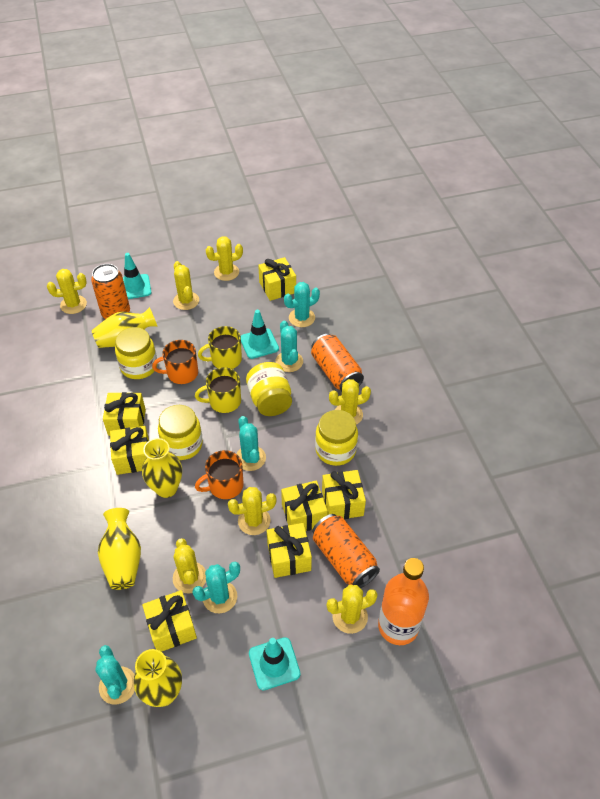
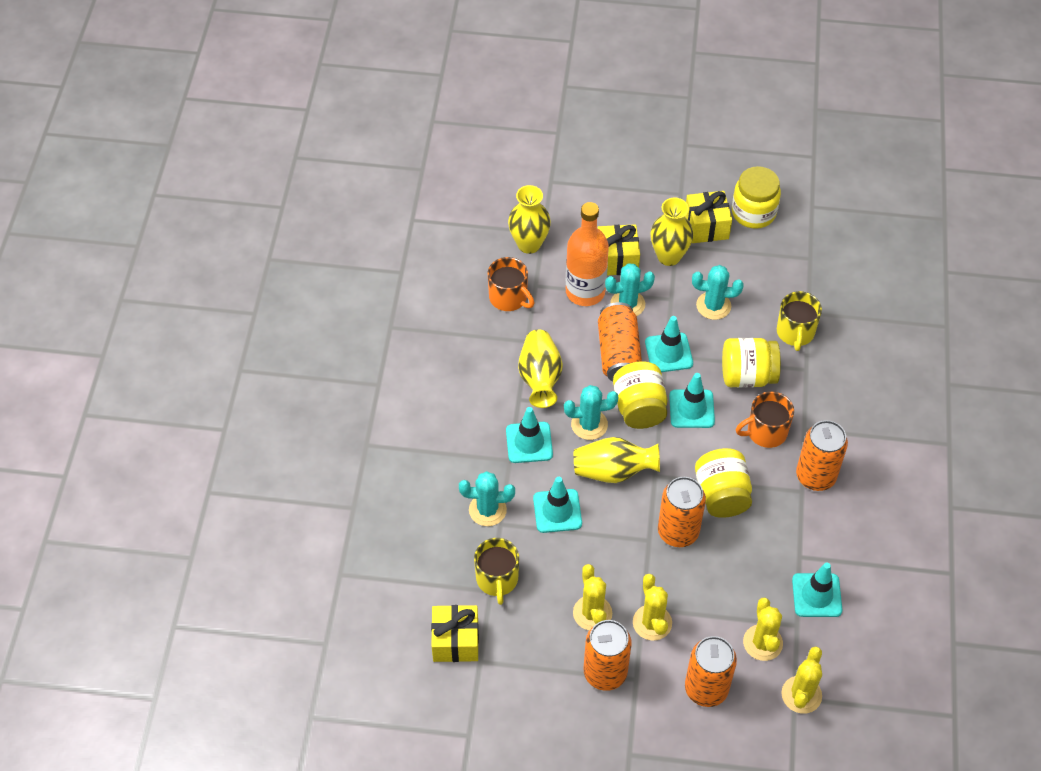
orange can: [91,264,130,319] [311,334,364,392] [312,514,380,588] = 3 -> [584,620,632,691] [598,302,642,381] [658,477,706,547] [685,636,737,707] [796,420,848,491] = 5
turquoise cactus: [95,645,135,704] [192,562,240,614] [237,416,266,471] [275,321,303,372] [284,282,320,327] = 5 -> [459,471,515,526] [564,385,619,440] [605,263,655,316] [692,265,744,320] = 4
turquoise traffic cone: [123,253,152,299] [241,310,279,359] [249,637,301,690] = 3 -> [506,407,553,463] [533,477,582,533] [645,316,693,372] [669,373,715,428] [792,563,842,617] = 5
yellow cactus: [47,269,87,314] [173,261,199,310] [173,538,206,593] [206,236,243,281] [228,487,277,535] [327,585,378,634] [329,379,371,425] = 7 -> [573,564,612,630] [633,574,672,641] [743,598,783,661] [781,646,822,714] = 4
yellow gift: [103,392,146,436] [110,426,149,475] [142,590,197,652] [258,257,296,301] [267,523,312,578] [281,481,327,531] [322,470,366,519] = 7 -> [431,605,479,662] [597,224,640,275] [685,191,732,243] = 3

